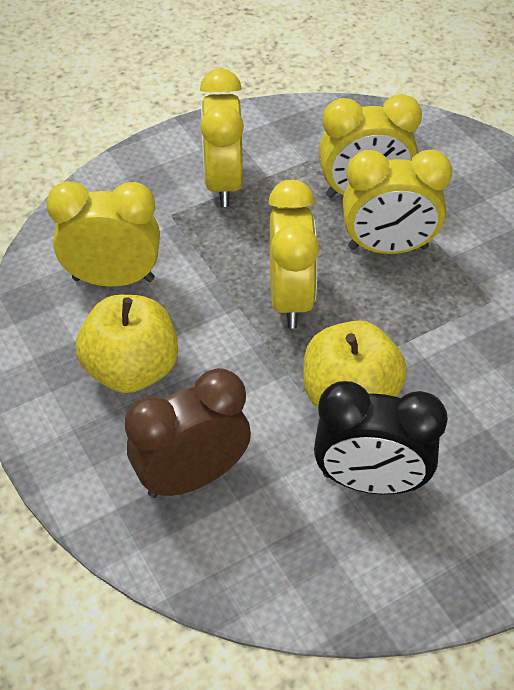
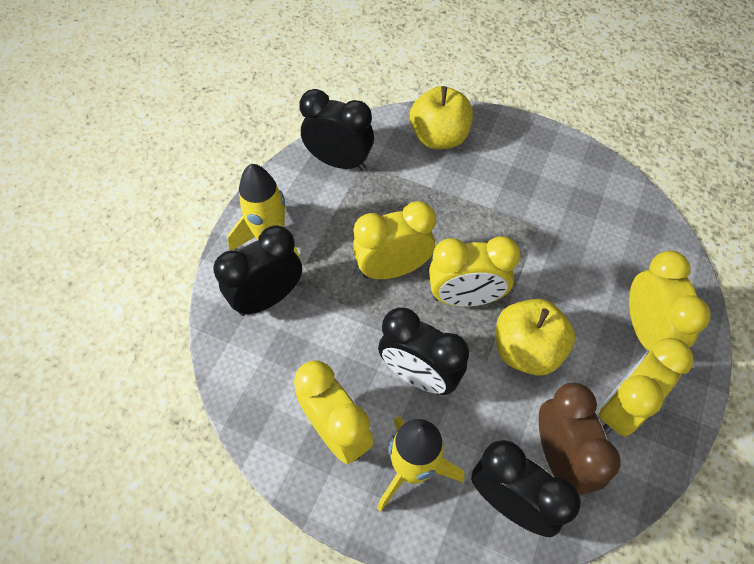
black clock: [314,381,448,494] = 1 -> [213,225,302,316] [299,89,374,171] [378,307,469,395] [471,440,581,537] = 4
yellow rocket: none = 0 -> [227,164,300,258] [377,417,464,512] = 2

